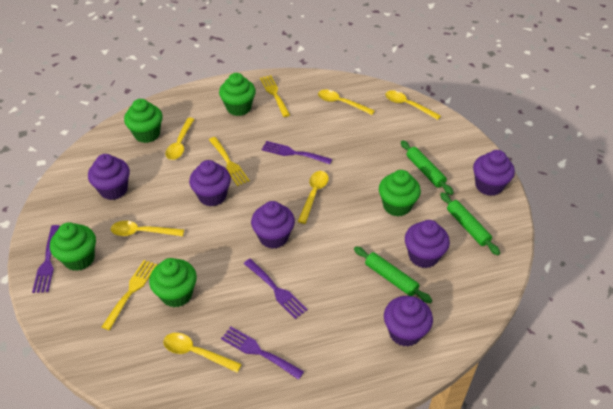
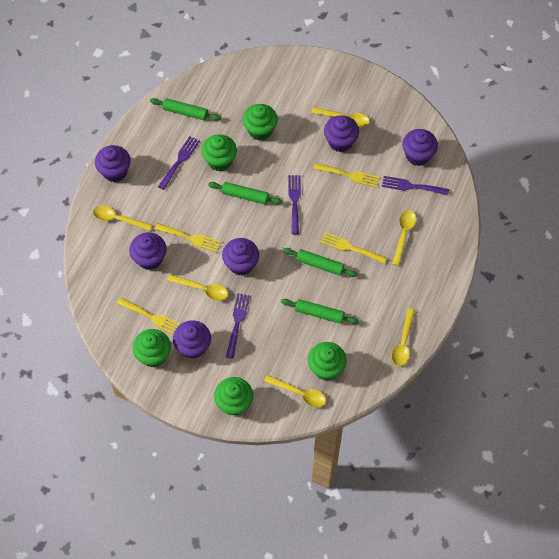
green rolling pin: [354,246,432,303] [401,140,454,195] [440,192,500,255] = 3 -> [150,98,221,121] [208,182,282,205] [281,299,359,324] [283,248,358,277] = 4
yellow fork: [102,260,157,330] [209,137,250,186] [260,75,290,117] = 3 -> [117,297,180,335] [154,223,221,253] [313,163,380,188] [320,232,387,264] = 4

